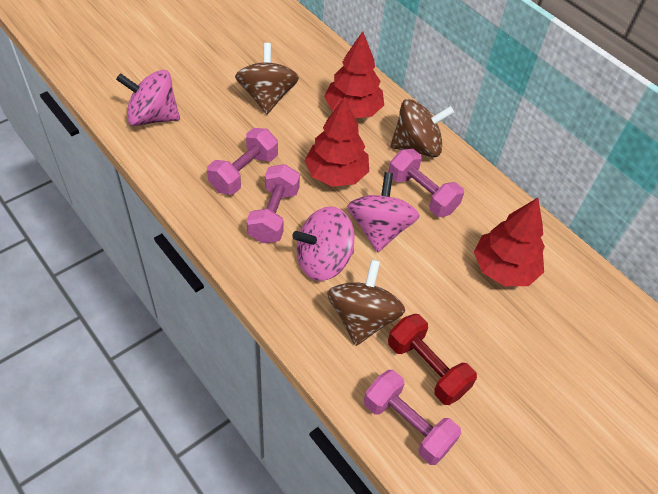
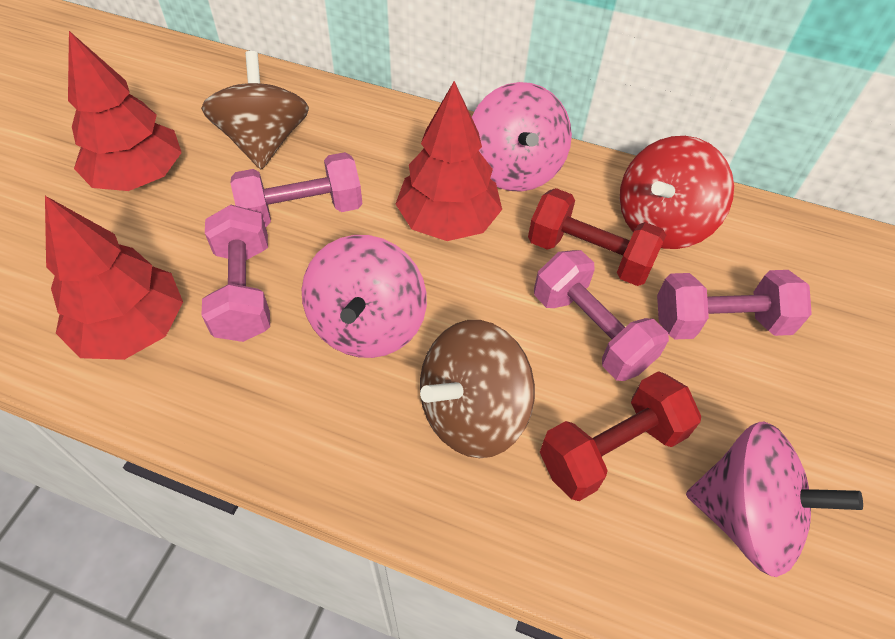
brown spinning top: [235,43,299,114] [327,259,405,346] [390,99,454,157] = 3 -> [201,51,309,169] [420,320,535,458] = 2
red dumbbell: [388,314,477,405] = 1 -> [528,188,666,286] [540,371,701,501] = 2
red spinning top: none = 0 -> [620,136,734,249] = 1

